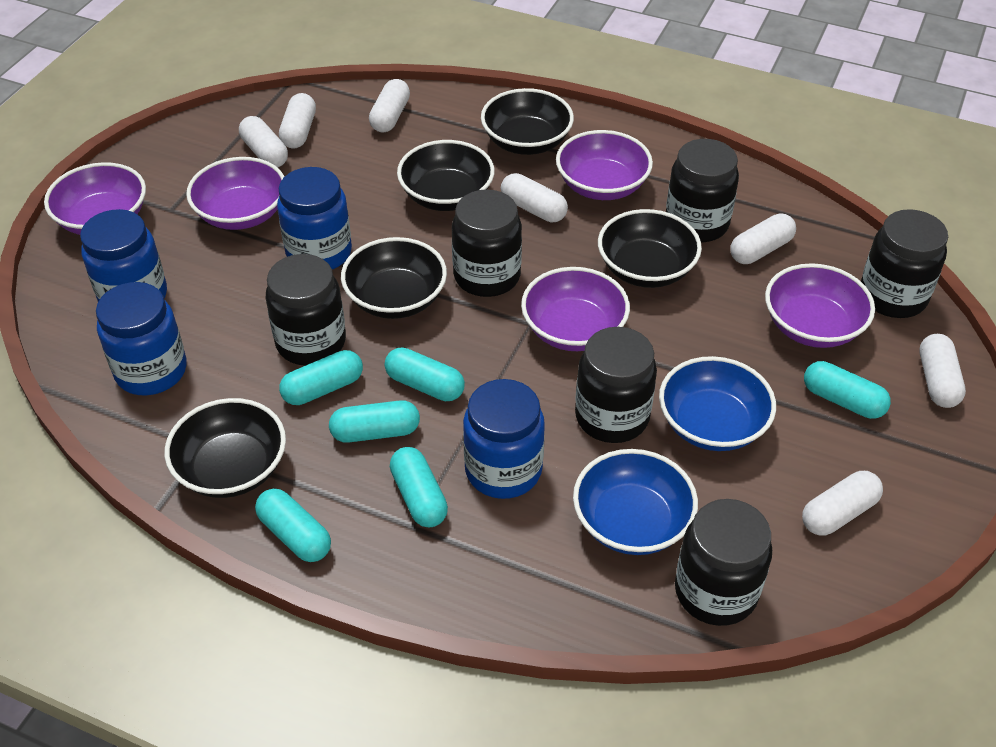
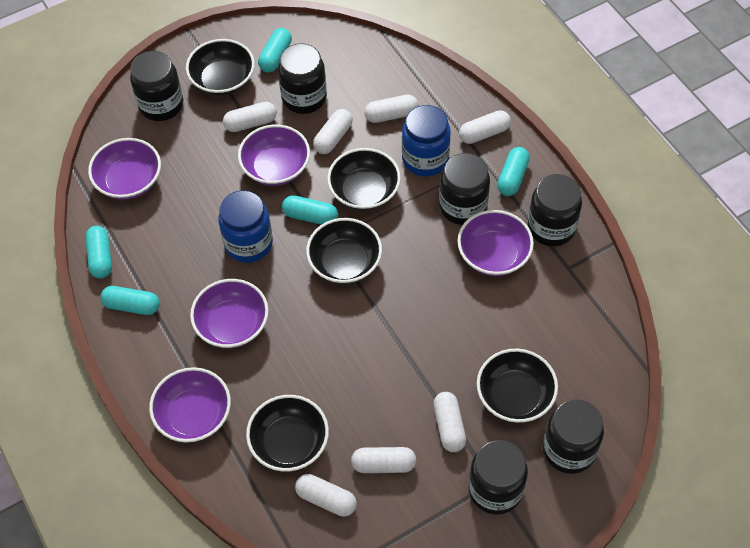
blue bowl: [573,449,698,555] [659,356,776,451] = 2 -> none = 0
blue jar: [80,209,167,302] [96,282,187,395] [277,167,352,270] [463,379,545,499] = 4 -> [218,191,273,263] [402,105,451,176] = 2
turquoise capsule: [255,489,331,562] [279,350,363,405] [329,400,420,443] [385,348,465,401] [390,447,448,527] [804,361,891,419] = 6 -> [85,226,112,279] [100,286,160,315] [258,28,292,72] [282,195,338,225] [497,147,530,196] = 5

